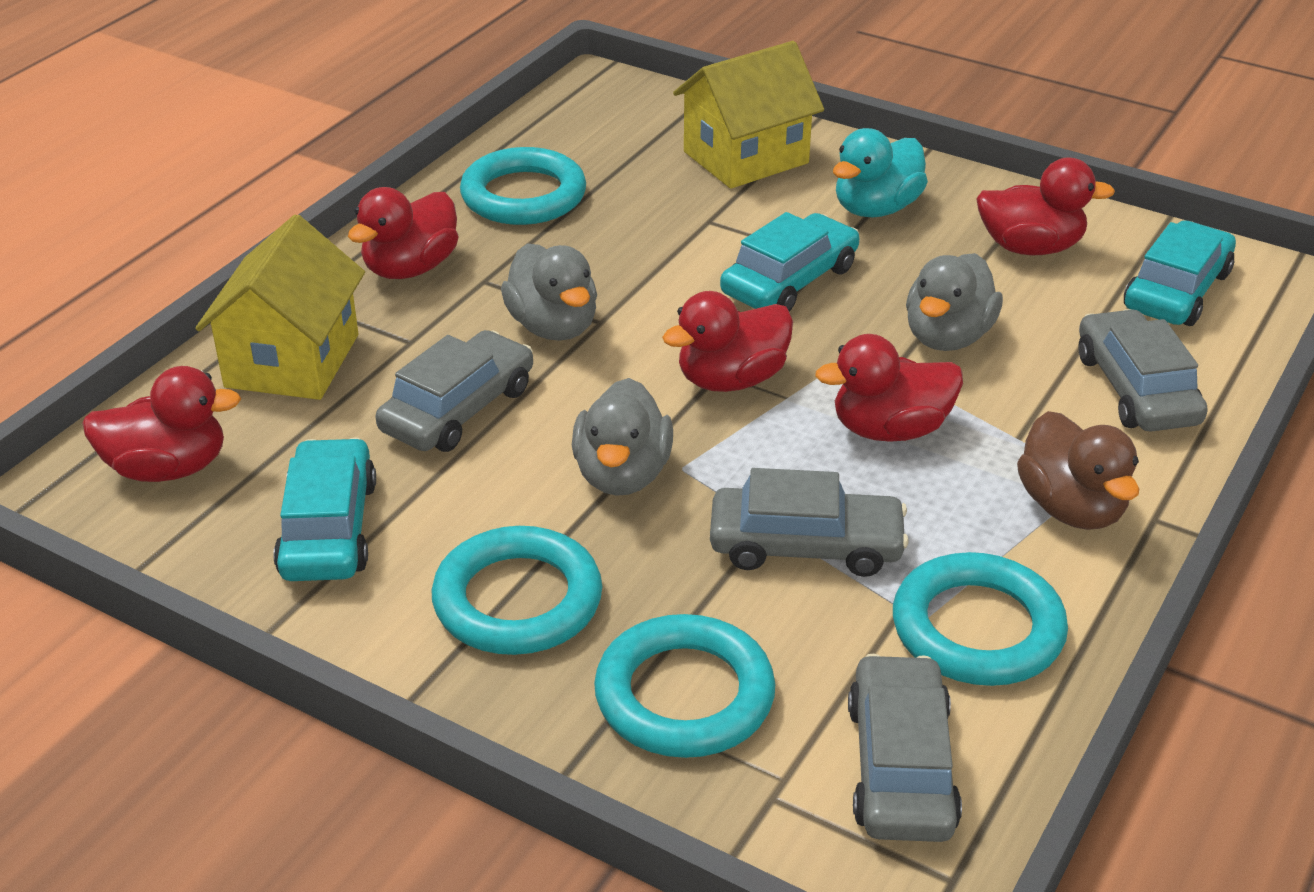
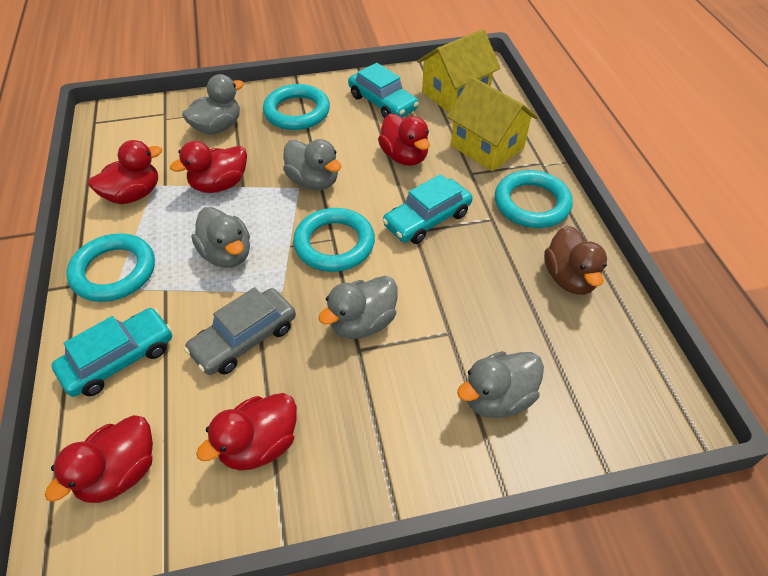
grey car: [376,330,533,452] [710,468,909,577] [848,654,962,842] [1078,309,1208,432] = 4 -> [184,287,296,375] = 1
grey duck: [501,243,597,341] [572,378,673,496] [906,253,1003,351] = 3 -> [182,74,244,134] [192,207,250,268] [283,139,342,190] [318,276,398,339] [457,351,544,418] = 5
turquoise duck: [833,128,928,217] = 1 -> none = 0

